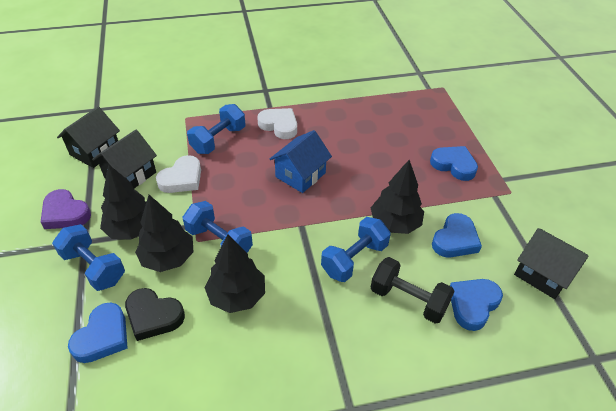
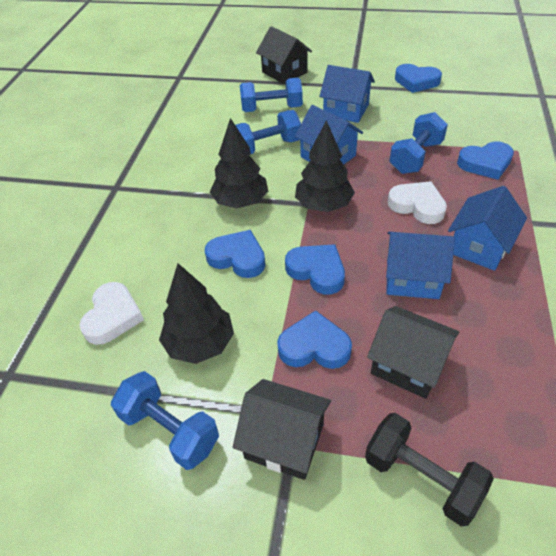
black heart: [125,288,185,341] = 1 -> none = 0
black tree: [100,164,146,240] [135,195,193,272] [205,234,265,313] [371,160,424,234] = 4 -> [159,263,234,364] [210,118,268,208] [295,120,355,212] = 3
blue heart: [68,302,128,363] [430,146,478,181] [432,213,482,258] [450,279,503,331] = 4 -> [205,230,266,278] [277,310,352,369] [285,244,345,295] [395,64,442,93] [457,141,514,180] = 5
blue house: [270,130,332,193] = 1 -> [295,105,363,164] [320,65,375,123] [386,232,455,299] [448,186,527,271] = 4
purple heart: [41,189,91,229] = 1 -> none = 0

